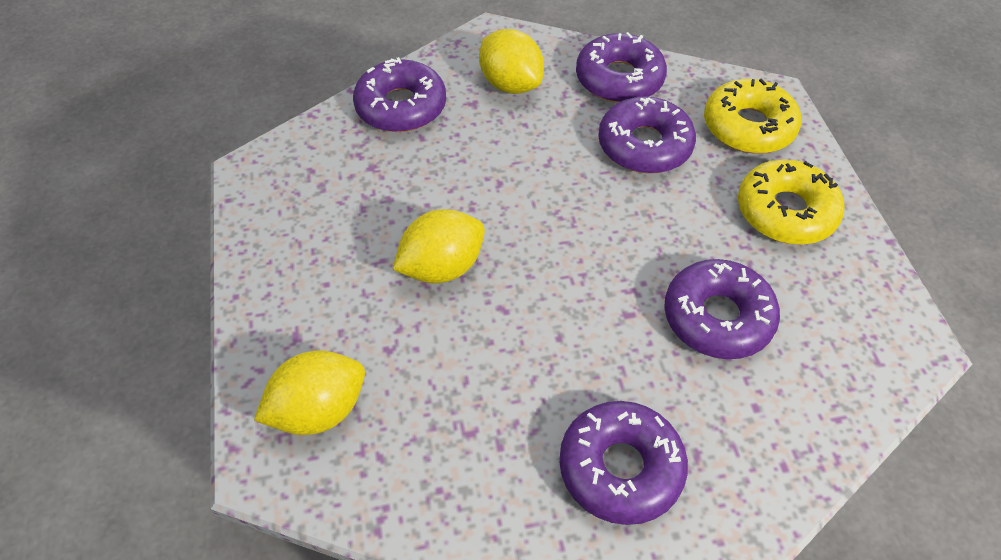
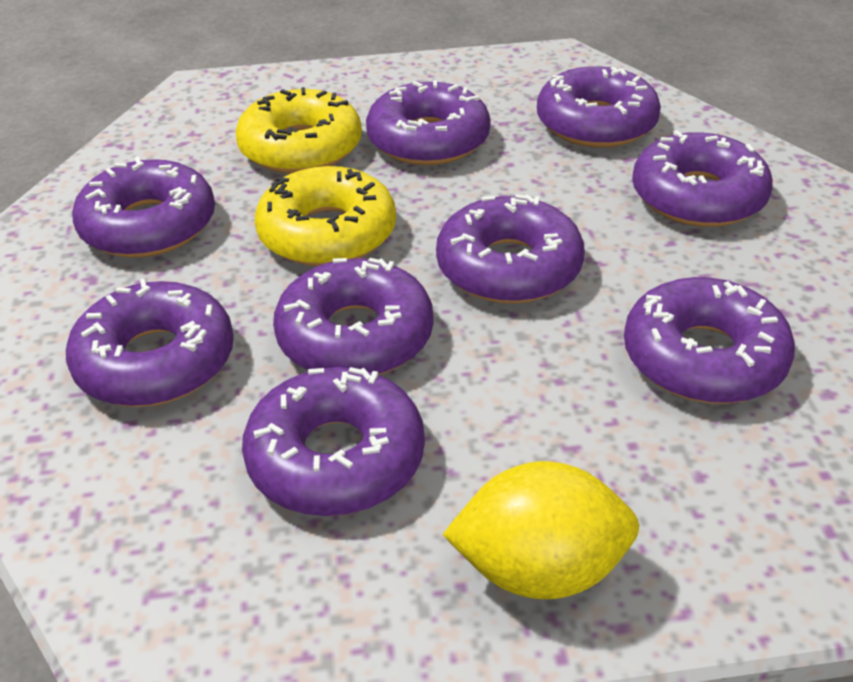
purple donut: [353,57,446,132] [559,401,688,525] [576,32,667,103] [598,96,696,174] [664,259,780,359] = 5 -> [66,278,234,407] [72,156,215,258] [242,367,425,516] [273,258,433,375] [366,80,491,165] [436,195,585,304] [537,66,661,147] [624,277,795,404] [632,130,773,227] = 9
yellow lemon: [254,351,365,435] [392,209,485,283] [479,29,544,94] = 3 -> [442,461,639,599] = 1

